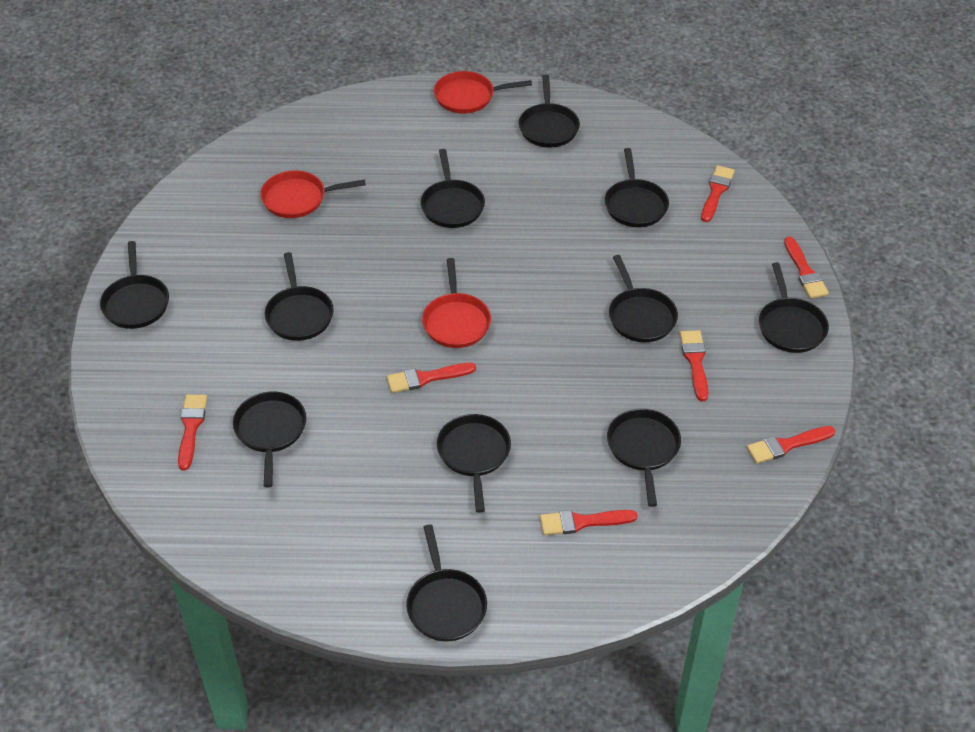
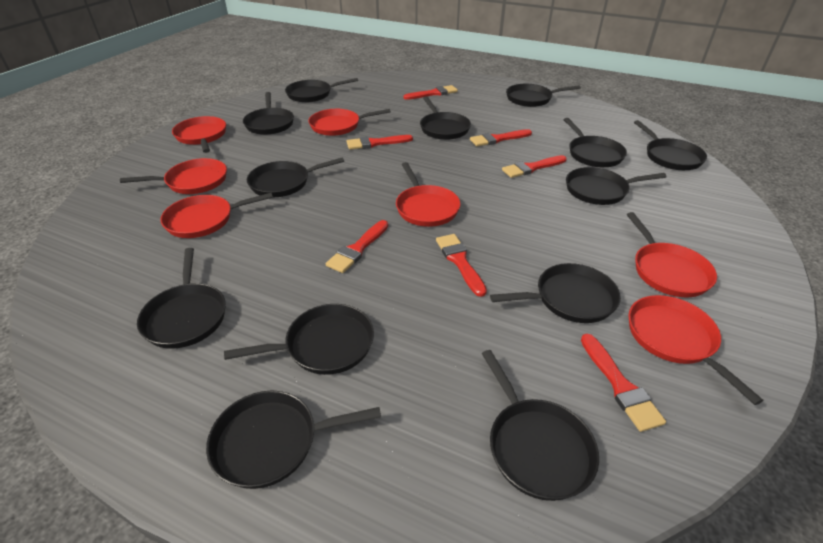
black pan: [100,241,169,329] [233,392,306,488] [265,252,334,341] [406,524,487,642] [421,149,485,228] [437,414,511,513] [519,75,580,148] [605,148,669,227] [607,409,681,507] [609,255,678,342] [759,262,829,353] = 11 -> [137,248,226,349] [206,390,381,489] [224,304,374,375] [243,92,294,135] [247,157,344,197] [285,78,358,103] [420,96,471,140] [482,350,599,501] [490,263,621,323] [506,84,581,107] [564,118,627,167] [566,167,667,205] [634,120,707,170] = 13
red pan: [260,170,366,218] [422,258,491,348] [434,71,532,114] = 3 -> [120,158,227,194] [160,193,273,238] [172,116,226,153] [309,109,391,136] [396,162,461,227] [627,212,717,297] [628,295,763,405] = 7

